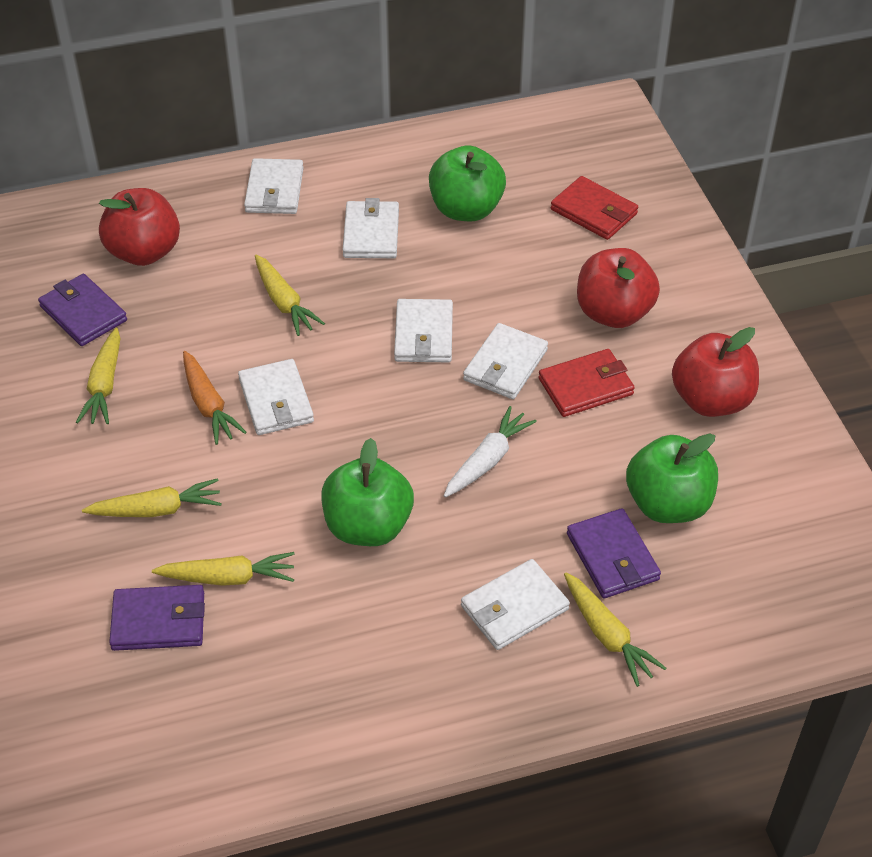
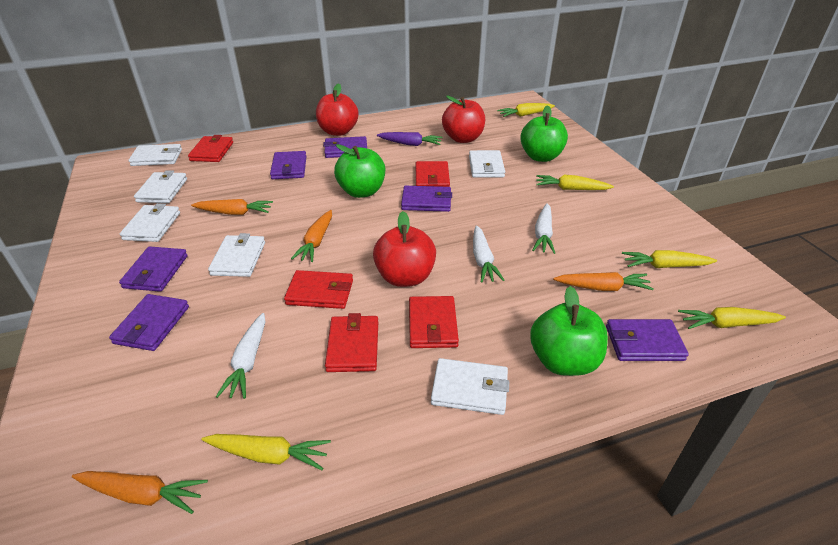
orange carrot: [183,351,247,445] = 1 -> [72,471,208,514] [191,199,273,215] [291,210,332,262] [553,272,654,291] = 4
purple carrot: none = 0 -> [377,132,443,146] = 1
purple wallet: [38,274,127,346] [109,585,205,651] [567,508,661,598] = 3 -> [109,294,189,351] [119,246,188,292] [270,151,307,179] [323,136,367,158] [401,186,452,212] [606,319,689,361] = 6
red wallet: [539,349,635,417] [551,176,638,240] = 2 -> [188,135,233,162] [284,270,353,309] [325,313,378,372] [409,296,459,348] [416,161,450,187] = 5
white carrot: [444,406,537,497] = 1 -> [216,313,265,399] [473,225,504,283] [532,203,555,254] = 3

